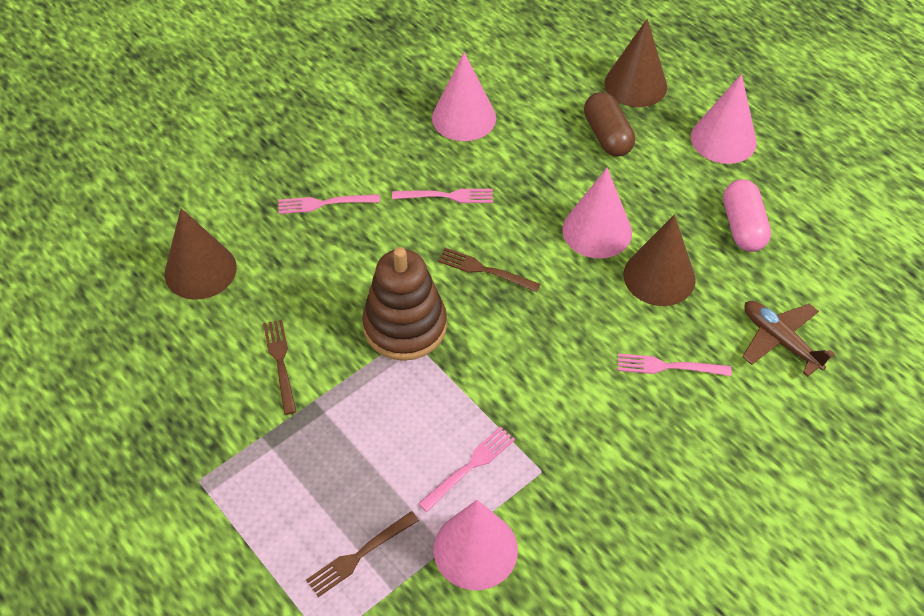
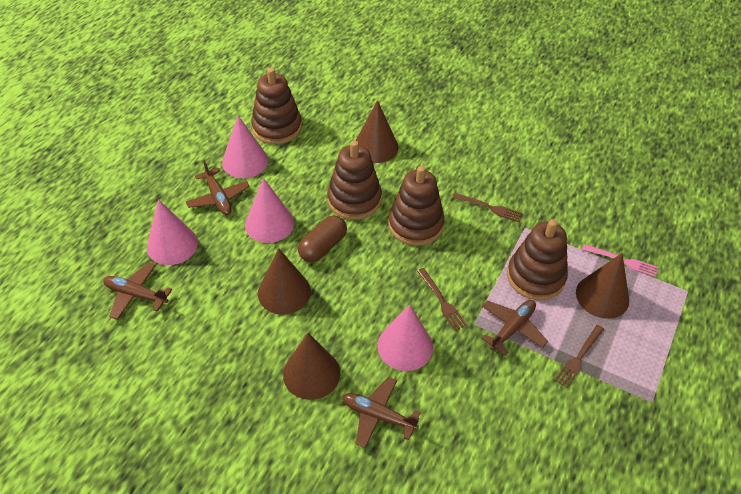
brown cone: [165,208,237,300] [604,19,667,107] [624,215,696,306] = 3 -> [258,249,311,315] [283,333,340,400] [356,100,398,163] [576,253,629,319] = 4
brown plane: [742,301,835,377] = 1 -> [103,262,172,320] [186,160,250,215] [342,377,421,448] [481,300,548,356] = 4
brown stacking toy: [362,247,447,361] = 1 -> [251,68,302,144] [327,141,382,220] [388,166,444,246] [507,220,568,300] = 4
pink capsule: [723,179,771,252] = 1 -> none = 0
pink fork: [278,194,380,214] [392,189,493,203] [418,426,515,512] [618,354,732,376] = 4 -> [582,244,658,277] = 1

